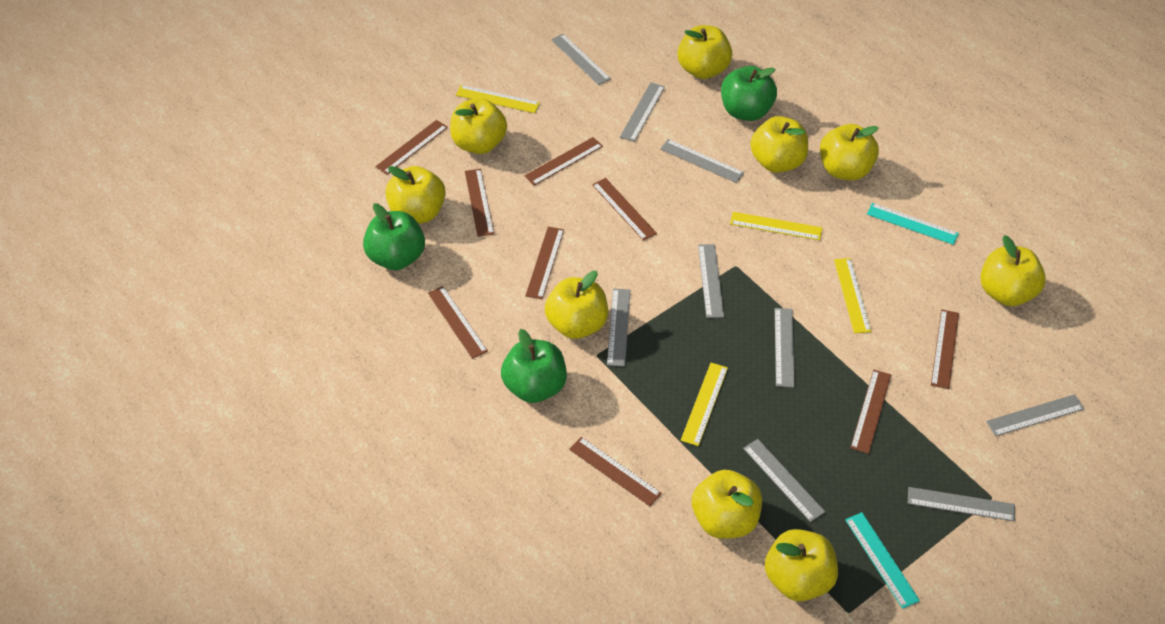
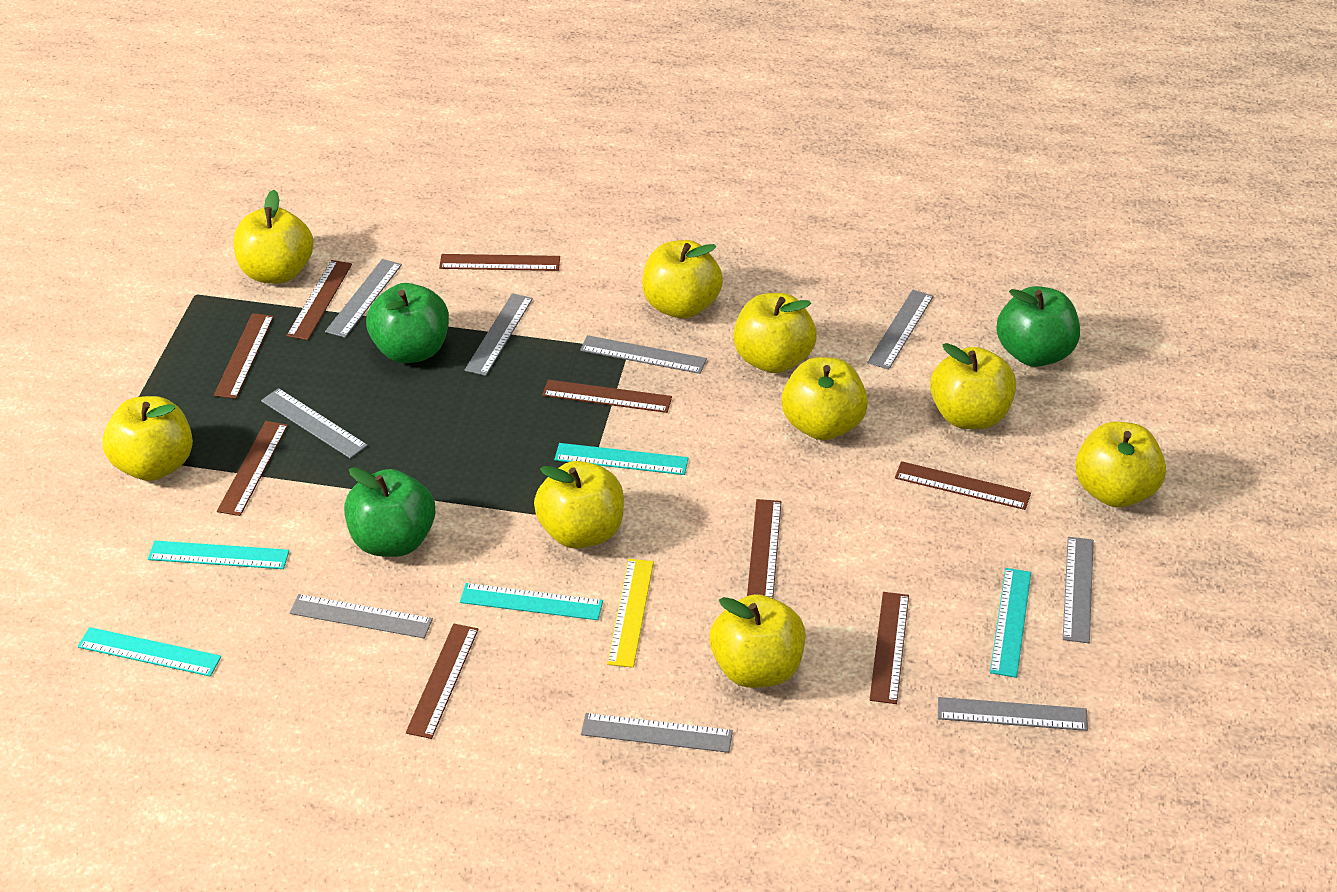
turquoise ruler: [845,512,920,609] [867,203,959,245] = 2 -> [77,627,221,676] [148,541,289,569] [460,583,603,620] [554,443,688,475] [990,568,1031,678] = 5
yellow ruler: [456,85,540,113] [681,363,728,446] [730,212,822,240] [834,258,872,334] = 4 -> [607,559,654,668] = 1

